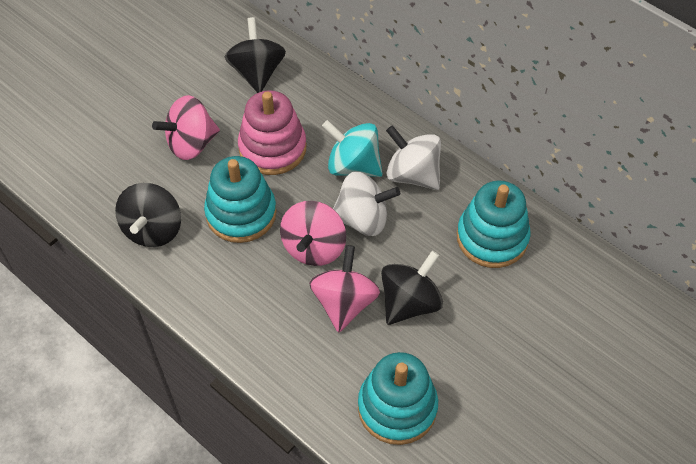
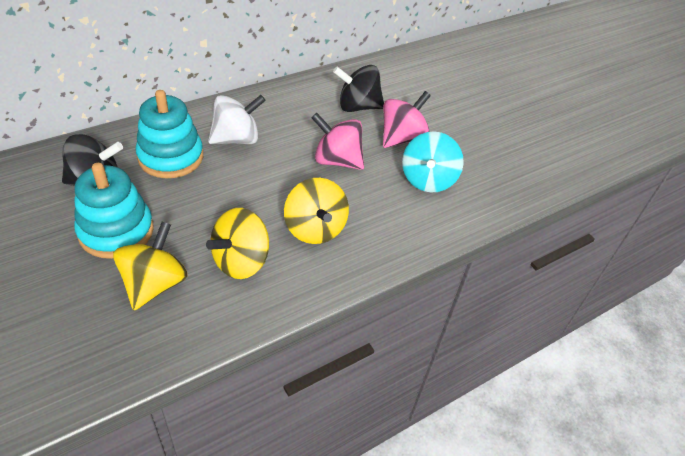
black spinning top: [115,183,181,247] [225,17,286,93] [381,250,443,325] = 3 -> [62,134,123,186] [333,65,384,112] = 2
pink spinning top: [152,95,220,160] [280,201,346,266] [309,245,380,333] = 3 -> [312,113,364,170] [383,91,431,148] = 2
pink stacking toy: [238,90,307,175] = 1 -> none = 0
turquoise stacking toy: [204,156,277,243] [358,352,438,445] [457,180,531,268] = 3 -> [74,163,154,259] [136,90,203,178] = 2
white spinning top: [333,172,400,236] [386,125,441,190] = 2 -> [208,95,266,144] = 1
yellow spinning top: none = 0 -> [113,222,187,310] [206,208,269,279] [284,178,349,244] = 3

